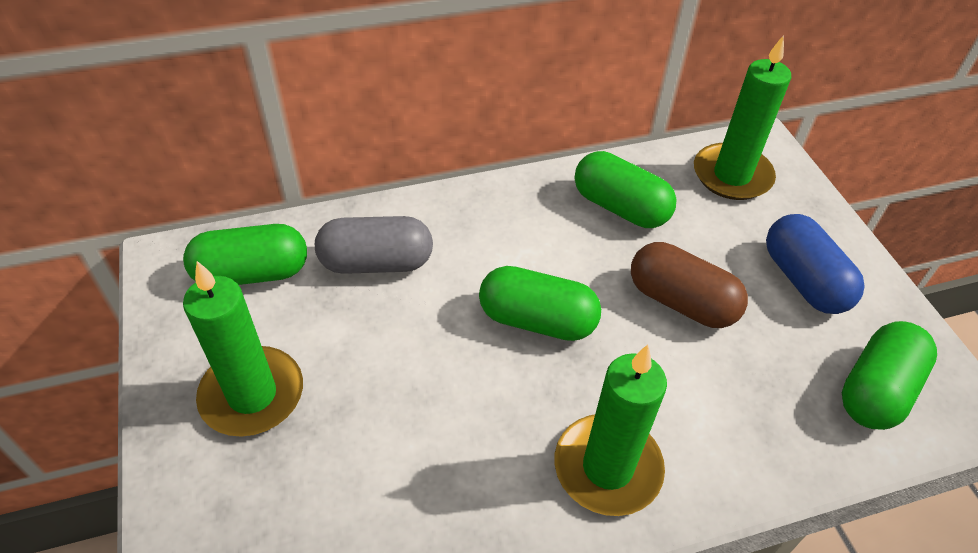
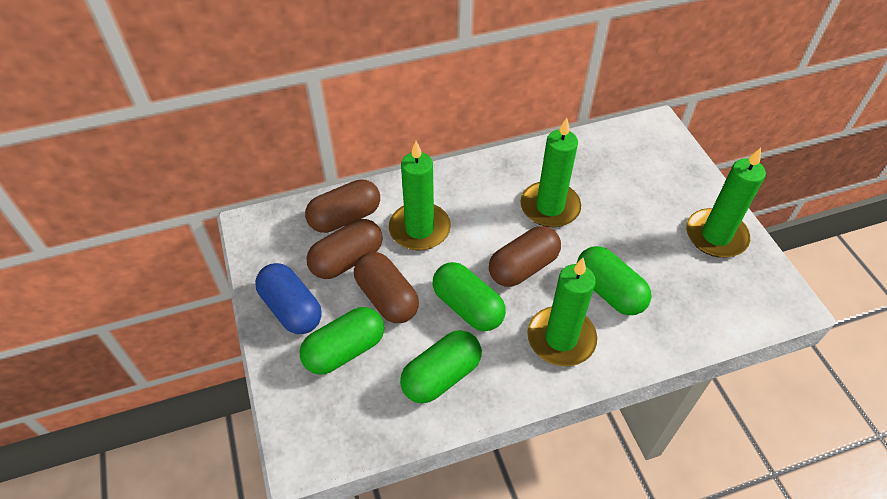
brown capsule: [631,242,748,328] = 1 -> [305,179,380,233] [306,219,383,279] [354,252,419,323] [489,226,561,287] = 4
green candle: [183,261,303,437] [555,345,667,516] [694,35,791,200] = 3 -> [389,141,451,251] [520,118,581,227] [527,258,597,366] [686,148,766,258] = 4
grey capsule: [315,216,433,274] = 1 -> none = 0

